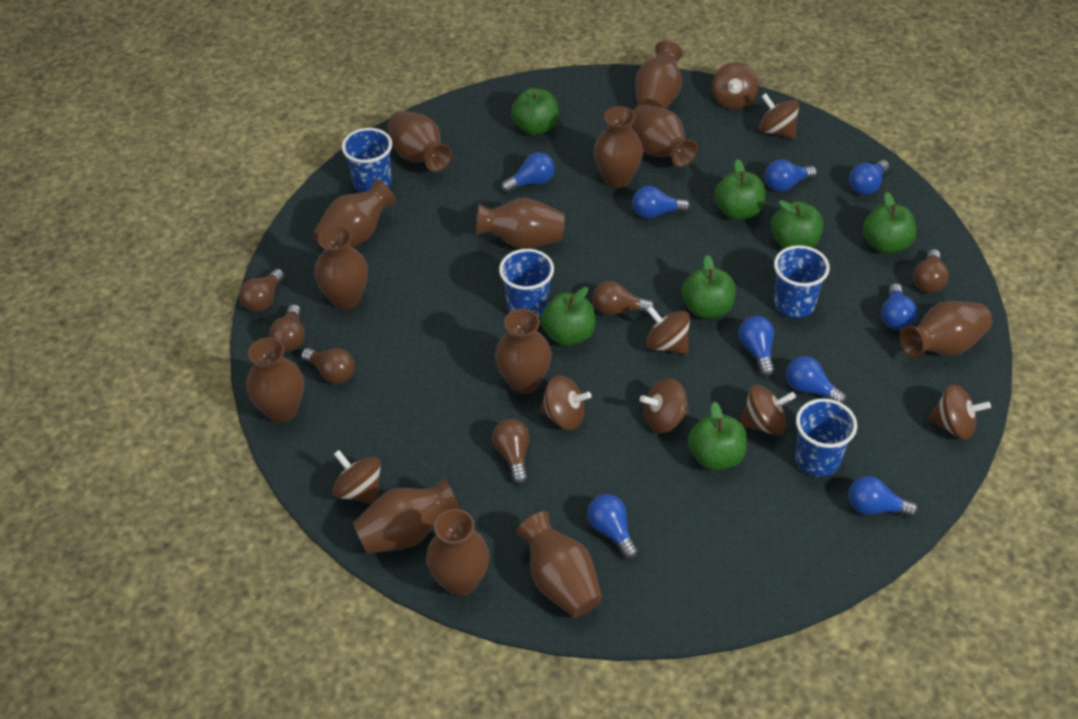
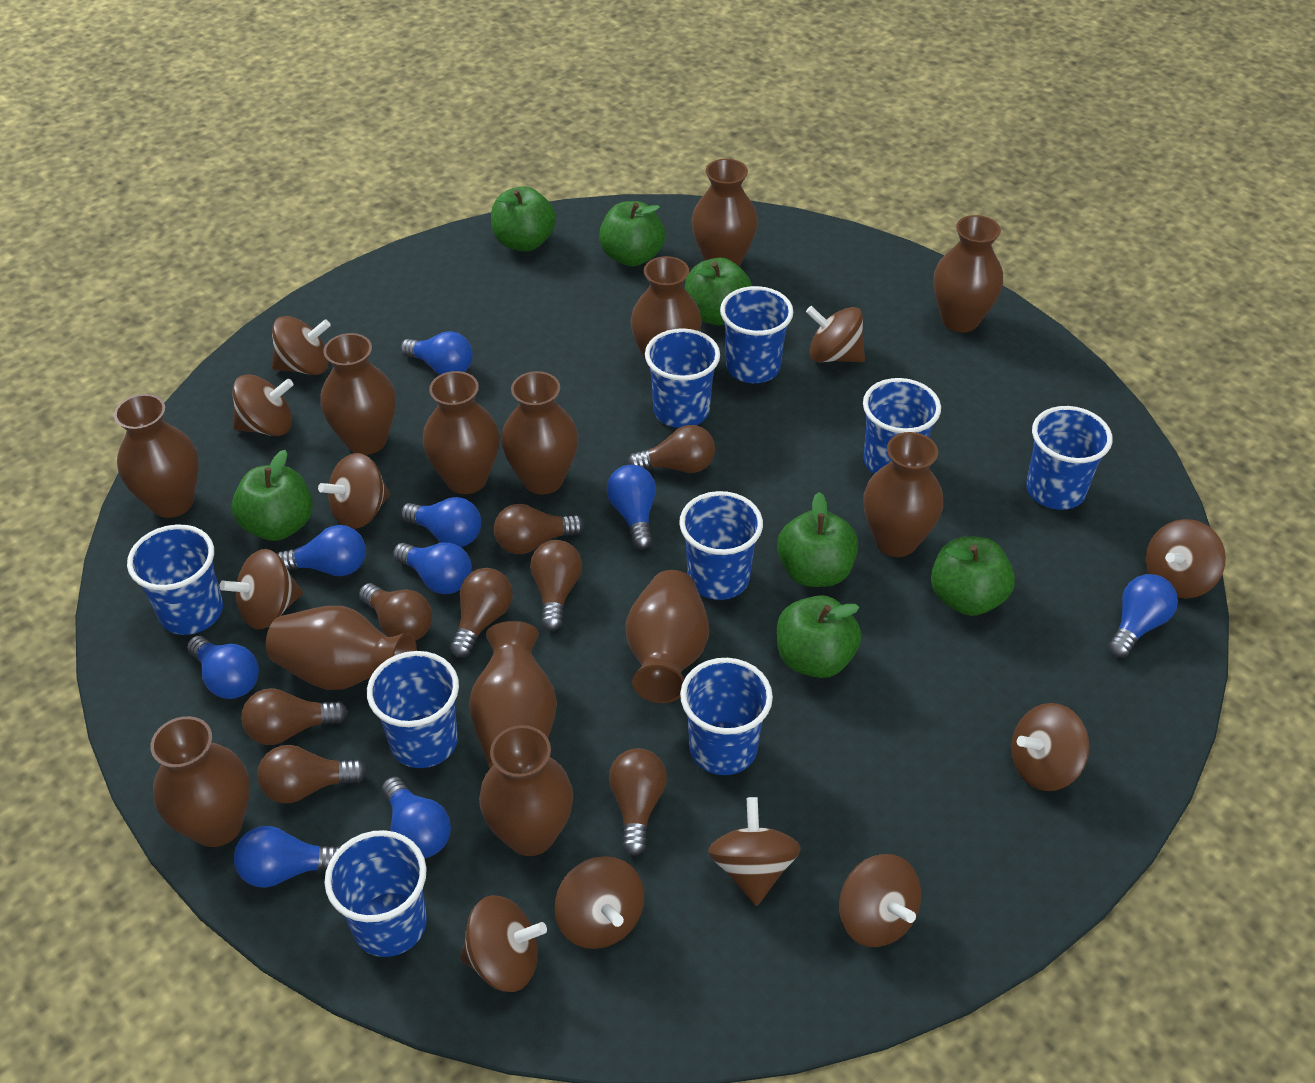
blue cup: [342,128,392,193] [499,249,554,318] [774,245,830,318] [795,398,857,477] = 4 -> [127,524,223,635] [324,830,427,957] [367,651,459,768] [645,328,720,428] [679,491,763,600] [680,658,773,775] [720,286,793,383] [863,378,941,474] [1026,406,1113,510] = 9
brown light bulb: [239,269,285,312] [269,304,305,352] [301,348,355,384] [492,419,529,484] [593,281,655,315] [913,249,949,293] = 6 -> [241,688,348,745] [257,745,367,803] [359,583,432,641] [450,568,513,657] [494,504,584,554] [530,540,582,631] [609,748,667,856] [628,425,715,473] = 8
brown spinning top: [332,450,381,504] [539,375,591,430] [640,378,689,433] [646,306,690,355] [712,62,758,109] [740,385,796,435] [759,93,799,139] [928,384,991,440] = 8 -> [219,549,303,629] [233,374,294,436] [272,316,331,375] [318,453,390,529] [460,895,547,992] [555,856,644,949] [708,797,801,906] [806,306,865,362] [839,854,921,947] [1011,703,1089,791] [1146,519,1226,599] = 11

